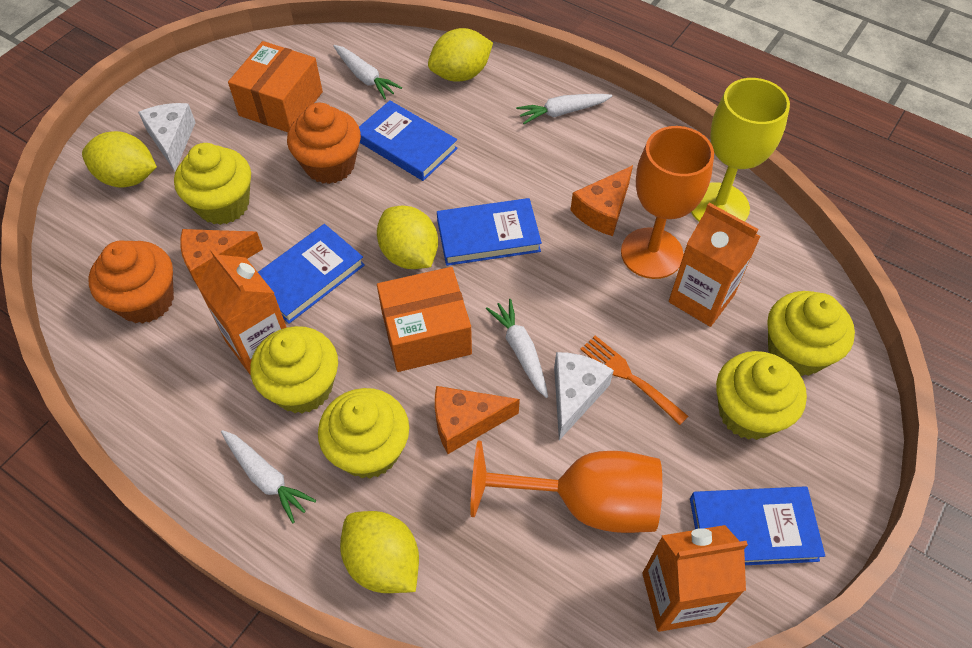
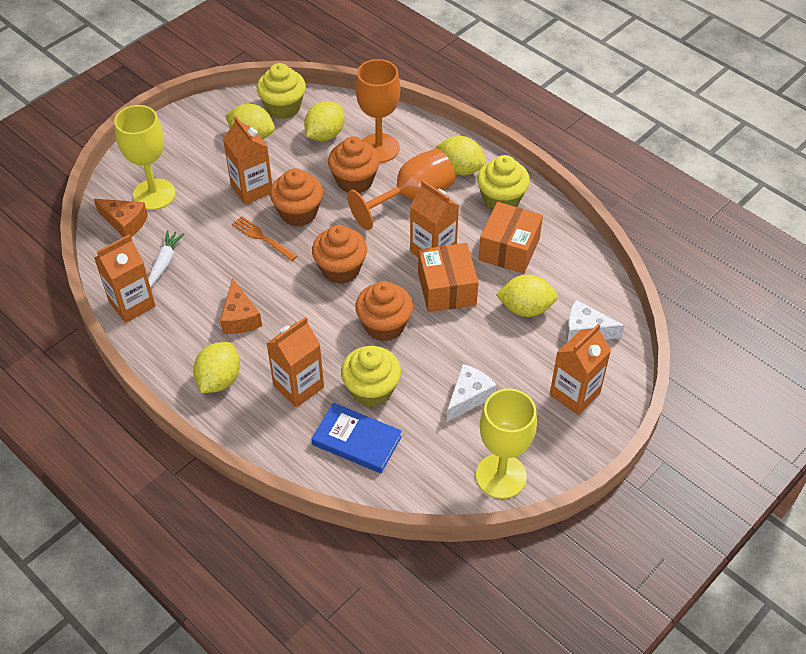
blue book: [258,224,365,324] [359,100,458,181] [437,198,542,266] [690,486,825,565] = 4 -> [311,403,402,473] = 1
orange carton: [197,248,287,375] [642,525,748,632] [669,203,761,327] = 3 -> [94,234,156,323] [223,116,272,205] [266,317,324,408] [410,180,459,257] [550,324,611,415] = 5
orange cheese: [180,229,263,285] [435,386,520,454] [570,165,633,236] = 3 -> [94,199,148,237] [220,278,262,334] = 2
orange cupcake: [88,240,174,324] [287,103,361,184] = 2 -> [270,168,323,226] [312,225,367,284] [328,136,380,193] [355,281,413,341] = 4
white carrot: [221,430,316,524] [333,45,402,100] [486,299,548,398] [516,94,612,124] = 4 -> [148,230,184,287] = 1
yellow cupcake: [174,143,251,225] [250,326,338,414] [318,388,409,479] [716,351,807,440] [767,291,855,377] = 5 -> [257,63,306,119] [341,346,401,407] [477,155,530,211] = 3
yellow goblet: [691,78,790,222] = 1 -> [114,105,176,210] [476,389,537,499] = 2
yellow lemon: [82,131,157,188] [340,511,419,593] [377,205,438,269] [428,28,493,82] = 4 -> [193,342,240,393] [225,104,275,140] [304,101,345,141] [436,136,486,175] [496,274,558,317] = 5

